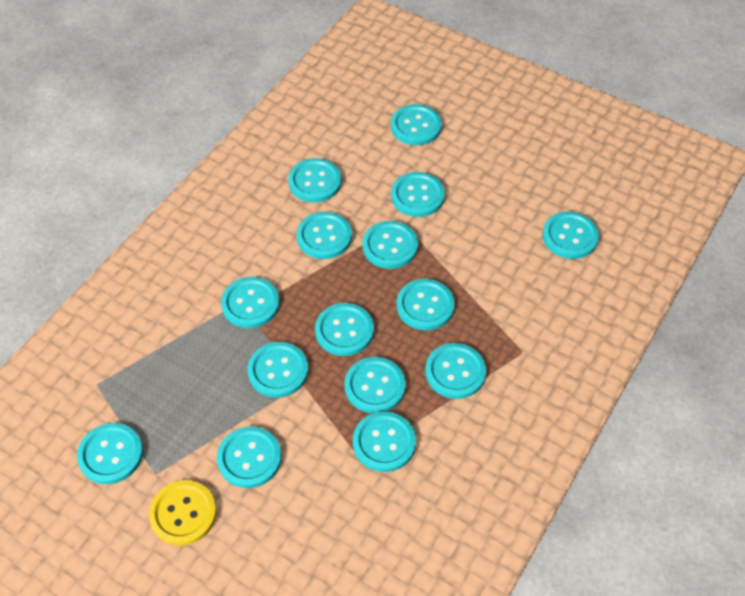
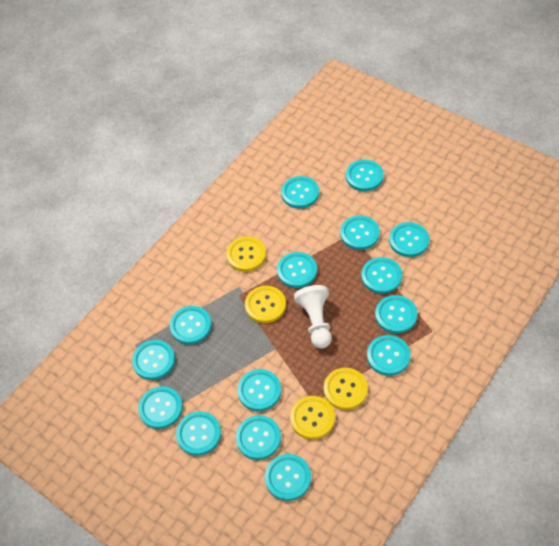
white pawn: none = 0 -> [294,285,332,349] = 1
yellow button: [149,480,217,546] = 1 -> [226,237,266,272] [245,286,286,323] [290,396,335,439] [324,368,368,410] = 4

